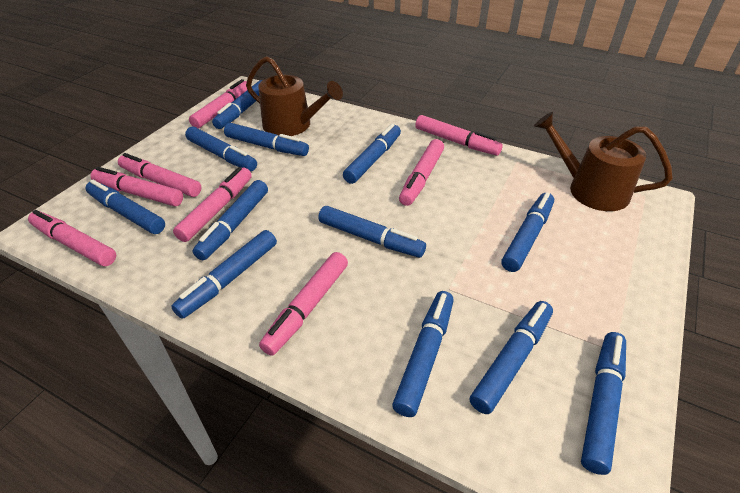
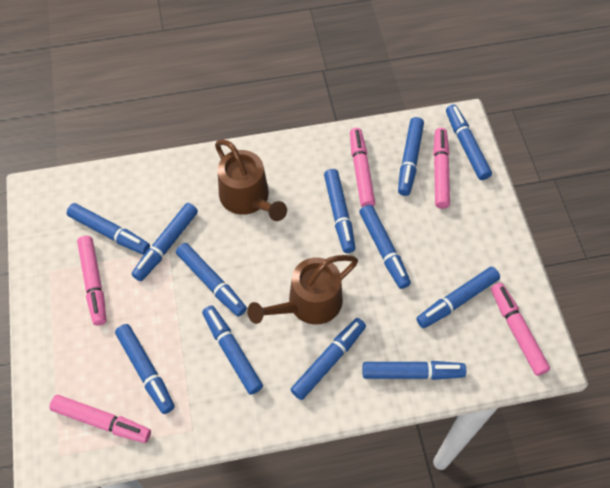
pink marker: [28,210,116,266] [90,167,183,206] [118,153,201,197] [173,167,252,242] [189,79,247,128] [259,252,348,356] [399,139,444,206] [415,115,503,156] = 8 -> [49,395,151,443] [77,236,107,325] [350,128,375,207] [433,128,450,209] [491,283,550,376] = 5

